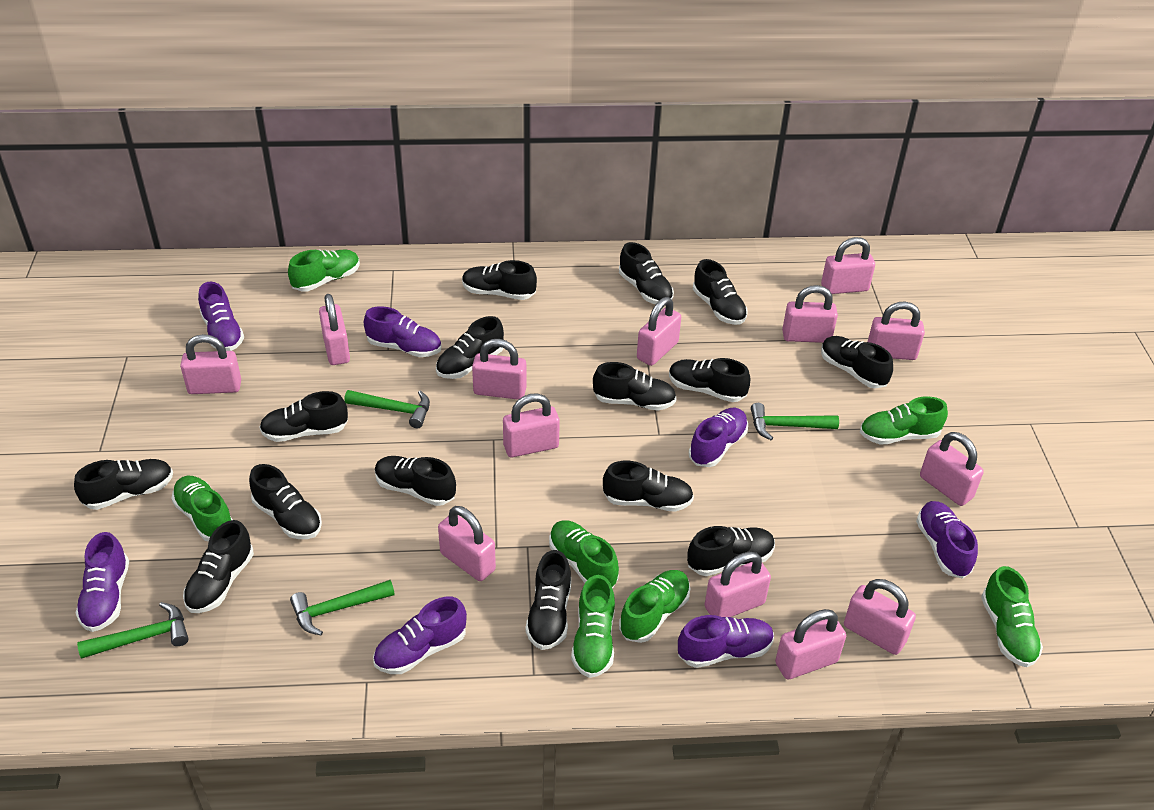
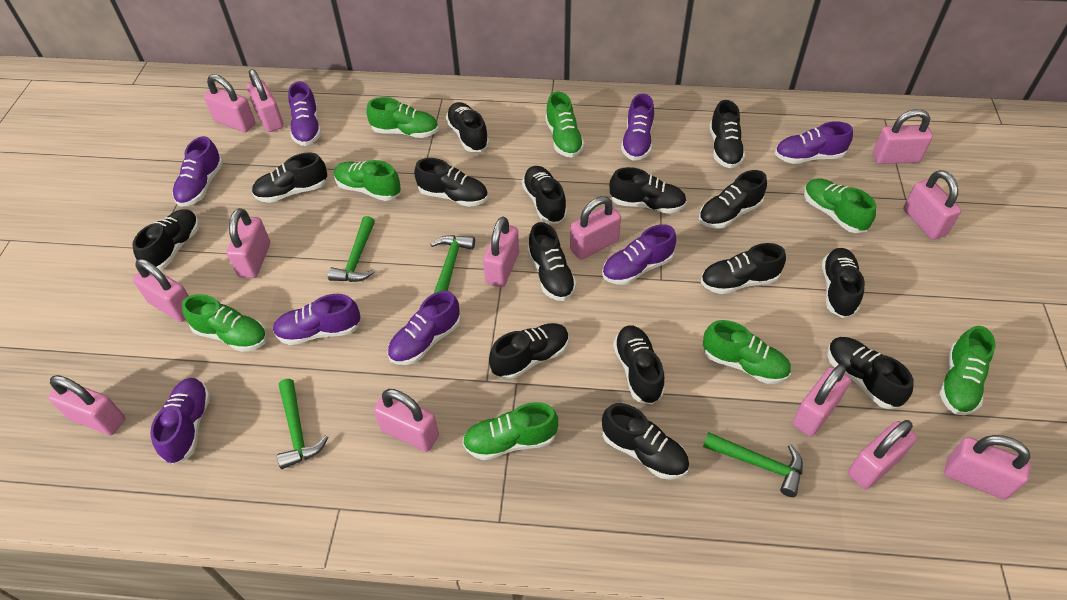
green shoe: [171,476,233,542] [288,249,360,292] [549,520,619,589] [571,575,615,678] [619,570,690,643] [860,396,948,445] [981,566,1043,667] = 7 -> [182,294,267,352] [334,160,401,201] [367,97,438,138] [462,402,558,460] [545,91,584,158] [703,320,791,384] [804,178,876,233] [939,326,995,415] = 8
purple shoe: [75,532,129,632] [198,282,244,351] [364,306,441,357] [373,597,467,674] [678,615,774,668] [689,408,748,467] [916,501,978,579] = 7 -> [150,378,210,465] [172,136,223,207] [273,294,361,345] [288,81,321,146] [387,291,461,365] [602,224,676,285] [621,94,654,161] [775,121,853,164] = 8

